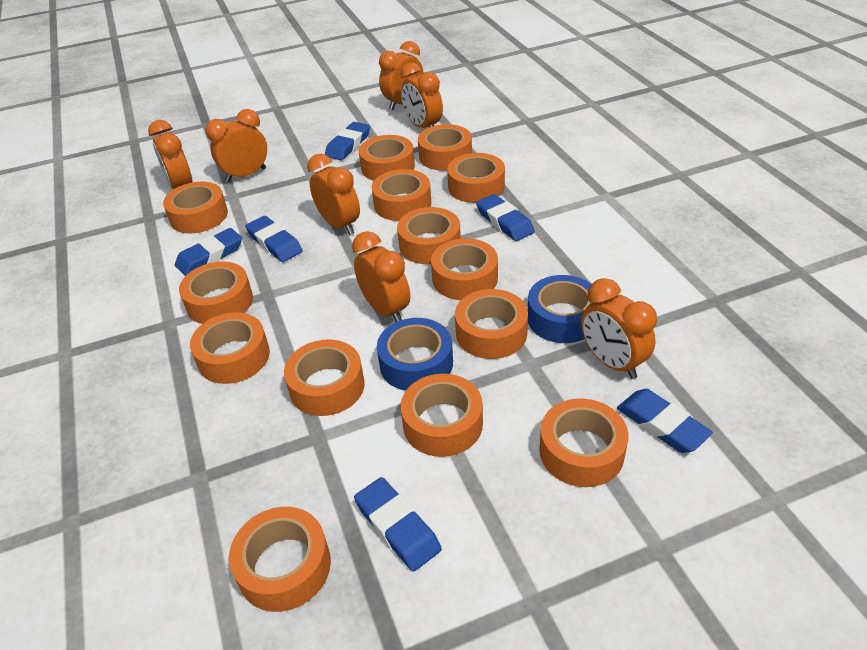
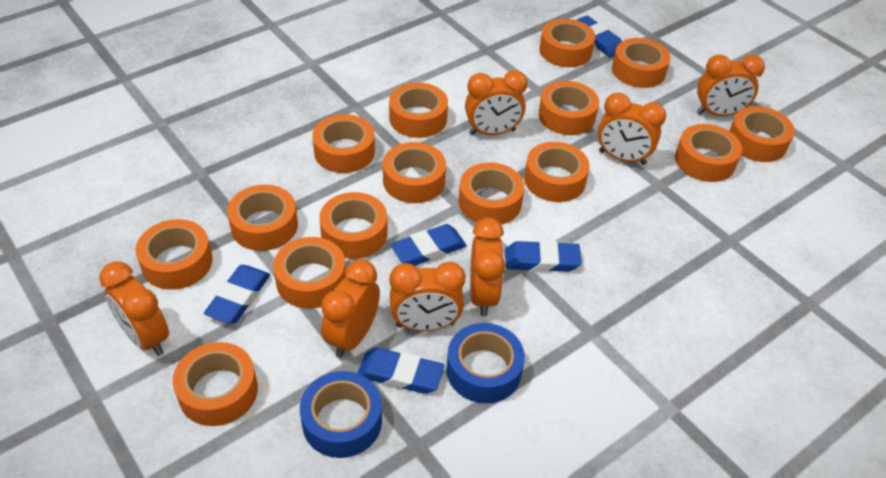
blue eraser: [175,228,242,276] [245,216,303,262] [325,122,370,160] [354,477,442,572] [476,194,535,241] [617,389,713,453] = 6 -> [204,265,270,324] [357,348,445,394] [391,224,467,266] [505,241,582,272] [577,15,622,57] = 5
orange tape: [163,182,228,233] [179,261,253,324] [190,312,270,384] [229,507,331,612] [284,340,365,416] [359,135,415,181] [371,169,431,221] [397,207,461,264] [401,374,483,457] [418,124,472,171] [431,238,498,300] [447,153,505,203] [455,289,528,359] [539,398,628,487] = 14 -> [136,219,213,290] [173,342,258,426] [227,185,298,251] [273,237,346,309] [312,114,375,173] [319,192,388,259] [383,142,446,203] [389,83,448,138] [458,162,524,224] [524,142,590,202] [538,81,599,135] [539,19,595,67] [612,38,671,88] [675,124,742,182] [729,106,795,162] = 15

